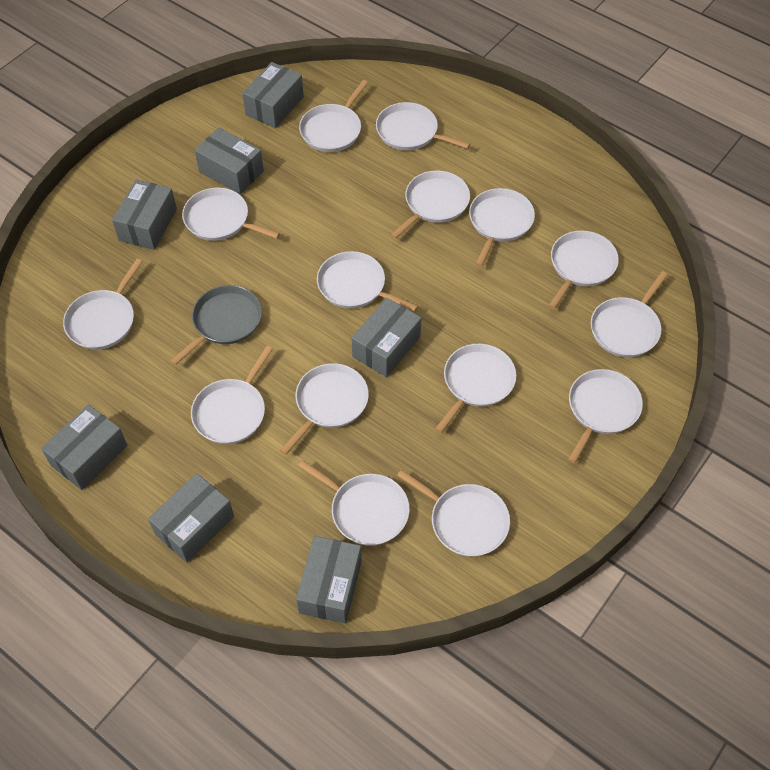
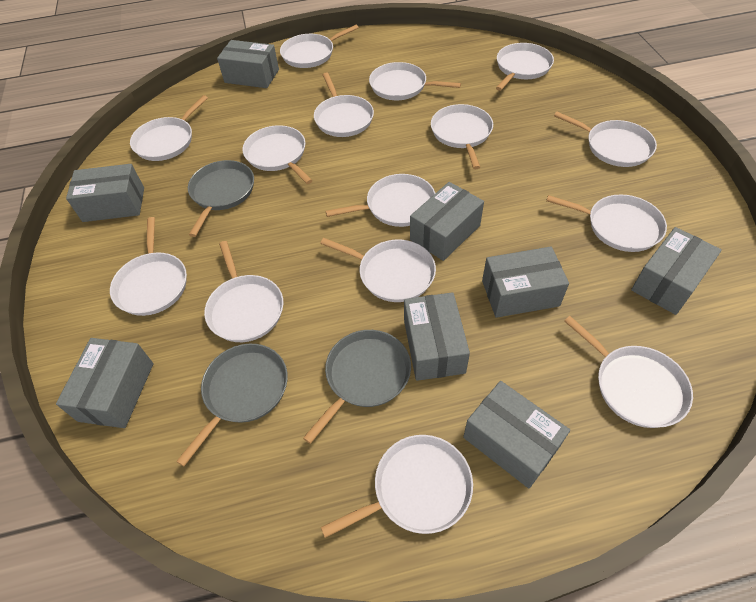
grey box: [41,404,127,490] [112,179,177,250] [148,473,234,562] [195,128,264,194] [242,62,304,128] [296,536,362,623] [351,298,421,377] = 7 -> [56,338,154,428] [66,164,144,222] [217,40,279,88] [404,292,470,381] [410,182,484,261] [463,381,570,488] [482,247,569,318] [631,227,722,315] = 8
grey pan: [170,285,262,366] = 1 -> [176,344,288,466] [188,160,254,237] [303,330,411,444] = 3

